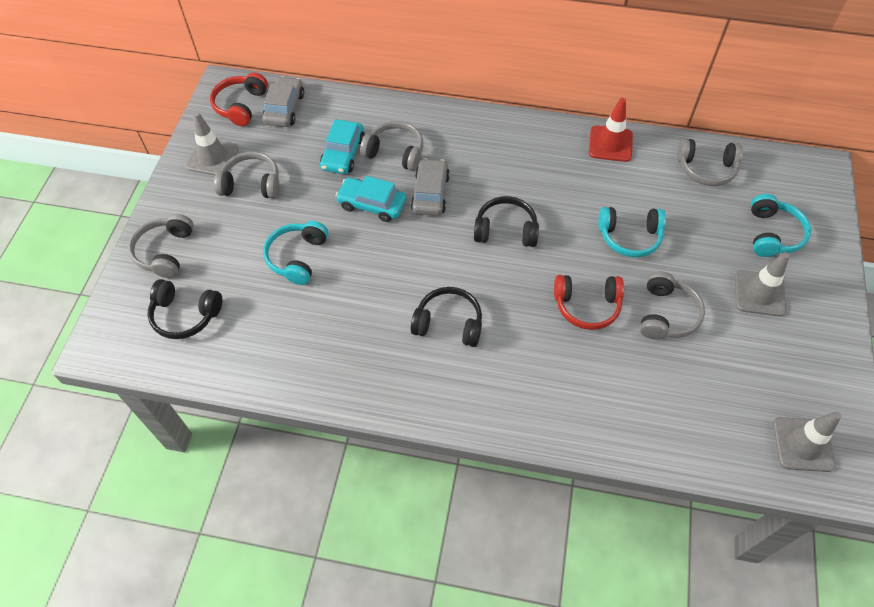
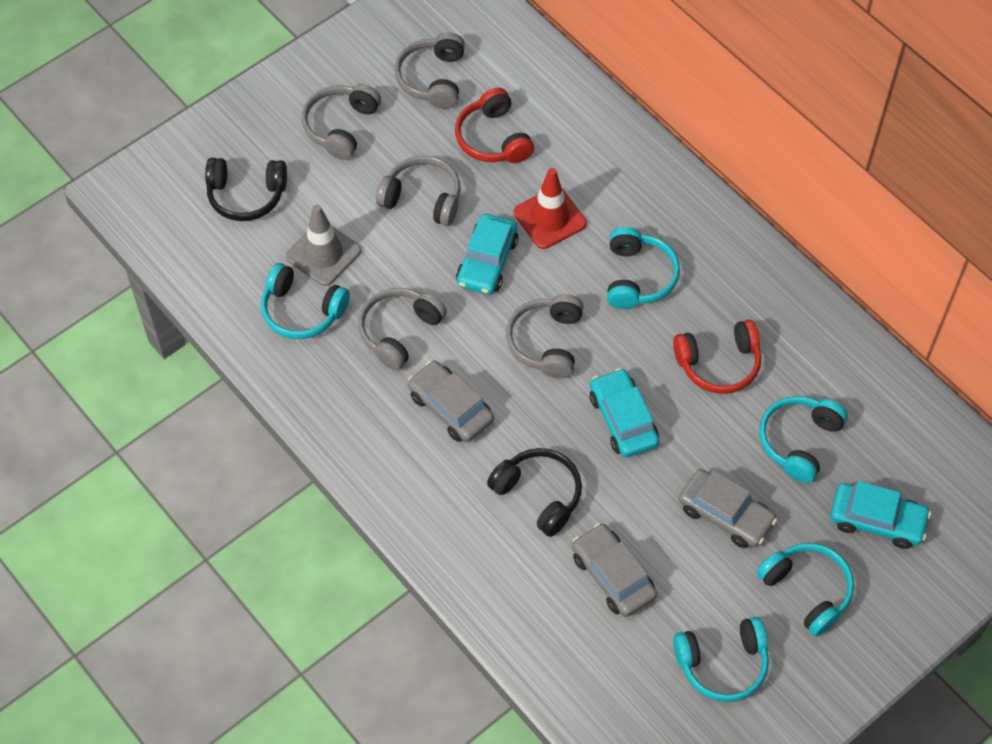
black headphones: [148,279,222,339] [411,287,482,347] [474,196,539,247] = 3 -> [205,158,287,221] [487,448,582,537] = 2
grey car: [262,76,304,127] [411,158,450,216] = 2 -> [408,361,494,442] [572,523,657,617] [679,469,777,548] = 3
grey traffic cone: [186,112,239,175] [734,252,790,317] [773,411,841,472] = 3 -> [286,204,361,286] = 1
turquoise car: [320,119,365,174] [336,176,406,222] = 2 -> [456,214,518,295] [590,368,659,458] [830,481,931,549] = 3
turquoise headphones: [263,221,328,285] [598,207,666,257] [751,194,811,257] = 3 -> [261,263,350,339] [607,227,680,309] [673,617,769,702] [757,543,854,637] [759,396,848,483] = 5

